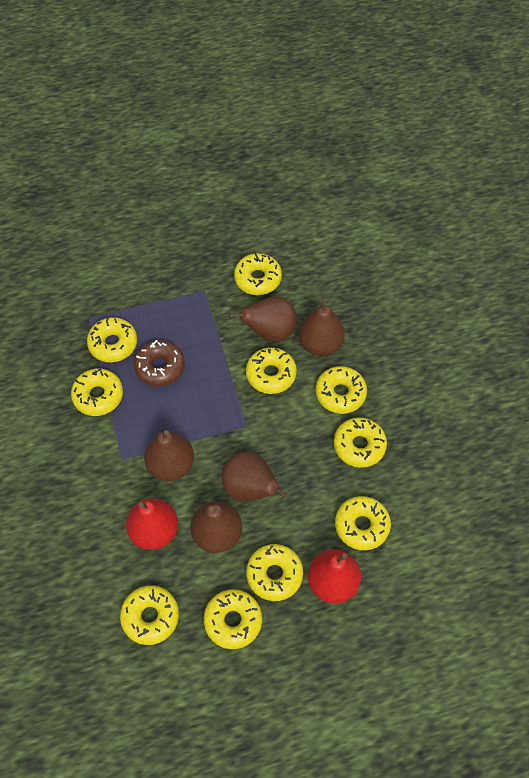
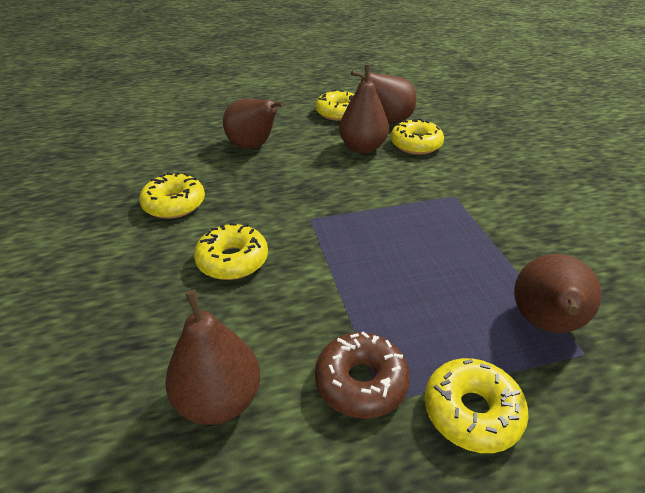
red pear: [126,498,178,550] [308,549,361,603] = 2 -> none = 0
yellow donut: [71,368,123,416] [87,317,137,362] [120,585,179,645] [204,589,262,649] [234,253,282,295] [246,347,297,394] [246,544,303,601] [315,366,367,414] [334,417,387,468] [335,496,391,550] = 10 -> [139,173,205,219] [194,223,268,280] [315,90,354,121] [391,118,444,155] [424,358,529,453] = 5

